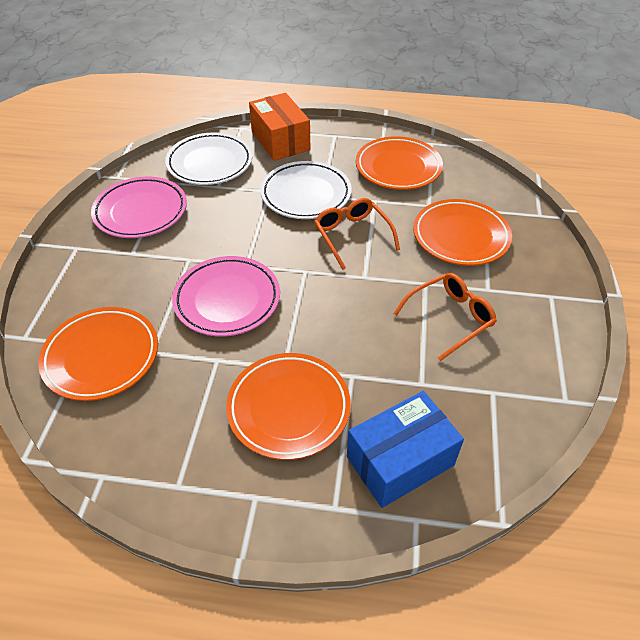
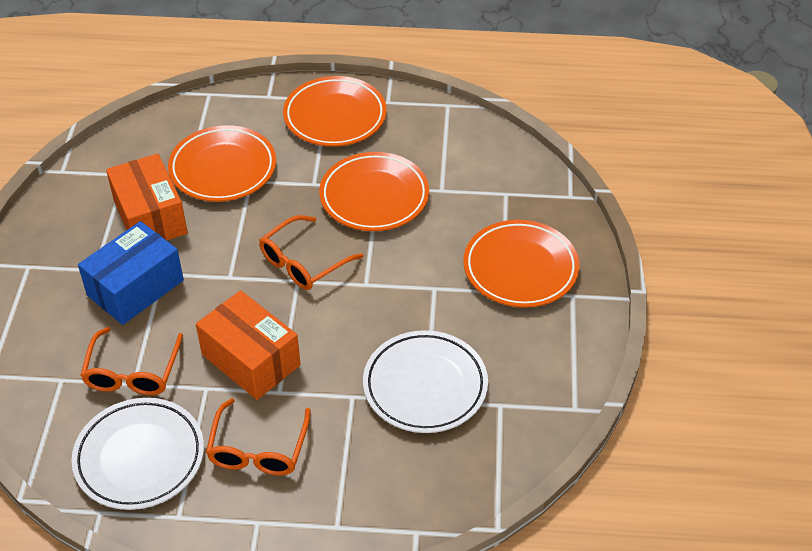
orange box: [249,93,310,161] = 1 -> [106,154,188,241] [196,290,301,400] = 2
orange glasses: [314,198,400,270] [393,273,497,361] = 2 -> [80,327,183,395] [206,398,311,476] [259,215,363,290] = 3
pink plate: [91,177,187,238] [172,256,280,337] = 2 -> none = 0

